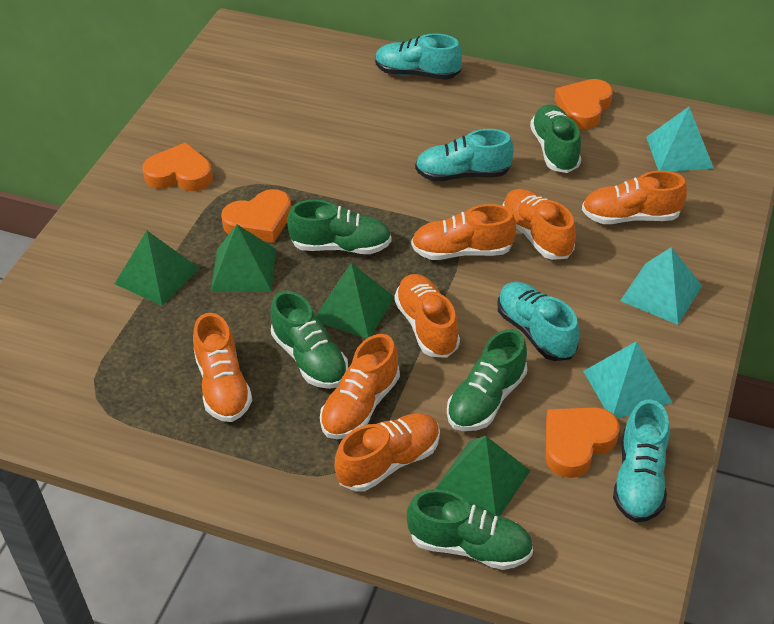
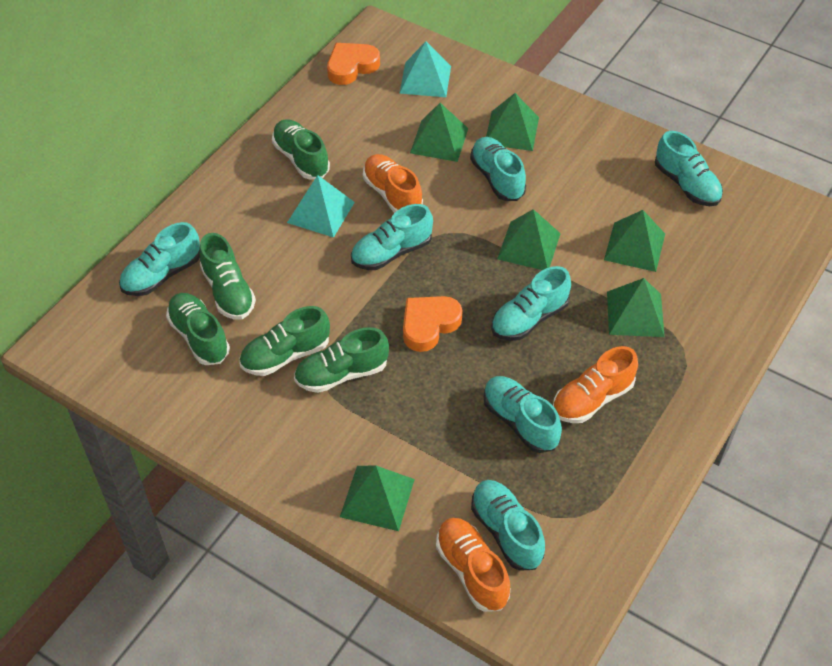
green pyramid: [115,231,199,306] [211,225,276,292] [315,263,395,339] [435,436,530,516] = 4 -> [340,465,415,531] [410,103,468,162] [486,93,539,151] [497,209,561,270] [604,210,665,272] [607,278,665,337] = 6
orange heart: [142,142,213,191] [221,189,291,243] [546,407,620,478] [555,79,613,129] = 4 -> [327,43,380,85] [403,296,463,352] = 2
orange shoe: [193,313,252,422] [320,334,400,439] [335,413,440,492] [394,274,460,358] [411,204,516,260] [502,189,576,260] [582,171,687,224] = 7 -> [363,154,423,213] [436,518,511,612] [553,346,638,423] = 3
turquoise pyramid: [583,341,672,419] [620,247,702,325] [646,107,714,172] = 3 -> [287,175,355,238] [399,42,451,97] = 2
turquoise shoe: [375,33,462,80] [415,129,514,181] [497,282,580,361] [613,399,670,522] = 4 -> [119,222,200,296] [351,204,433,270] [470,137,526,201] [471,480,545,571] [483,376,562,453] [491,266,571,341] [655,131,723,206] = 7

